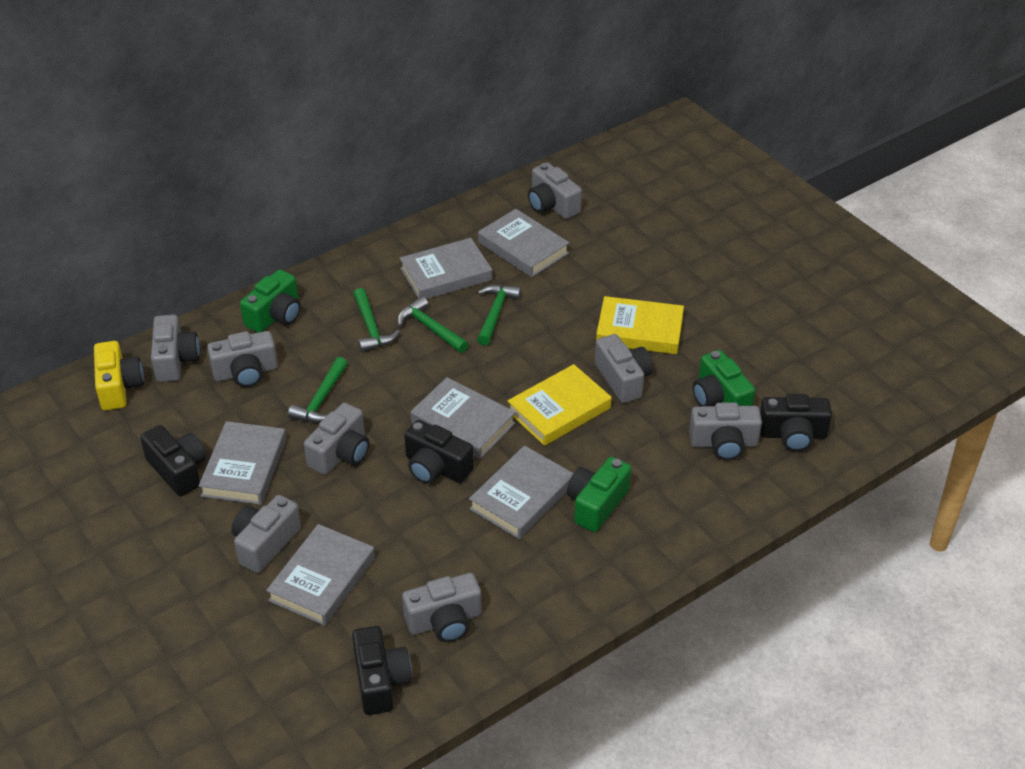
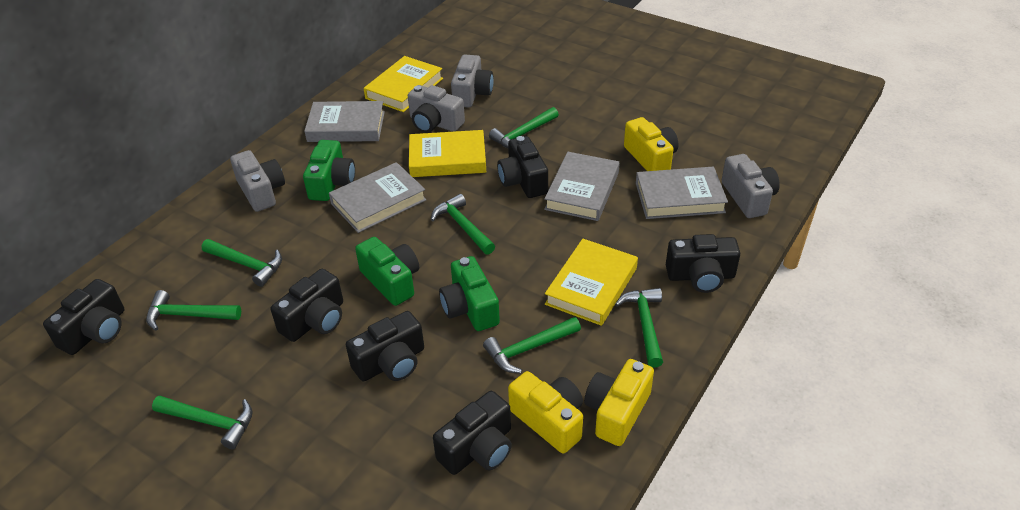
black camera: [140,425,206,496] [352,626,412,715] [404,420,474,484] [760,394,832,452] = 4 -> [43,279,124,355] [271,269,343,342] [346,311,424,381] [433,391,512,475] [497,136,548,198] [666,234,740,293] = 6
green hammer: [288,357,348,423] [353,288,400,352] [397,296,469,353] [477,285,521,346] = 4 -> [146,290,241,331] [152,395,253,449] [202,239,282,287] [431,194,495,255] [483,317,581,373] [489,107,559,148] [615,288,663,368] = 7
grey book: [198,421,286,505] [266,524,375,626] [400,238,492,299] [411,377,516,459] [469,446,573,539] [478,209,569,278] = 6 -> [304,101,385,142] [329,162,427,233] [544,152,620,221] [636,167,728,219] = 4
grey camera: [151,314,200,382] [207,331,278,387] [232,495,301,573] [304,403,369,475] [402,573,482,642] [528,163,582,219] [595,334,653,403] [689,402,762,460] = 8 -> [230,150,285,212] [408,85,465,133] [451,55,494,108] [722,154,780,218] = 4
yellow book: [508,364,612,446] [596,296,684,354] = 2 -> [364,56,443,112] [409,130,486,177] [545,239,638,326] = 3
yellow camera: [94,341,144,410] = 1 -> [508,371,583,453] [584,359,654,446] [624,117,678,171] = 3

